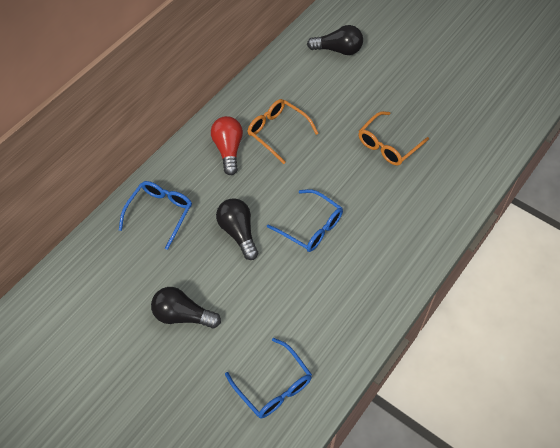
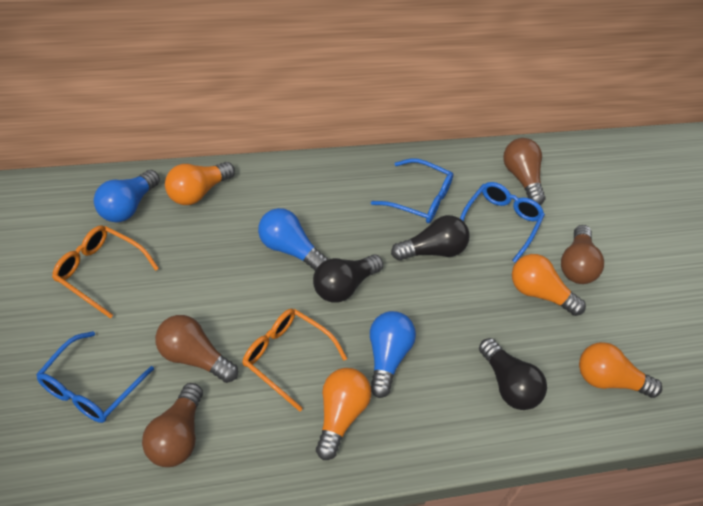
blue light bulb: none = 0 -> [94,170,160,222] [258,208,328,271] [370,311,416,398] = 3
brown light bulb: none = 0 -> [142,383,203,467] [155,315,238,383] [504,138,546,205] [561,225,604,284] = 4
orange light bulb: none = 0 -> [165,162,235,205] [316,368,371,460] [512,254,586,316] [579,342,662,398] = 4
red light bulb: [211,116,243,175] = 1 -> none = 0

